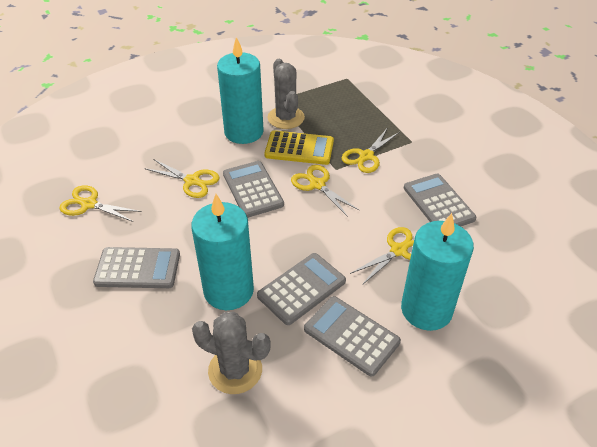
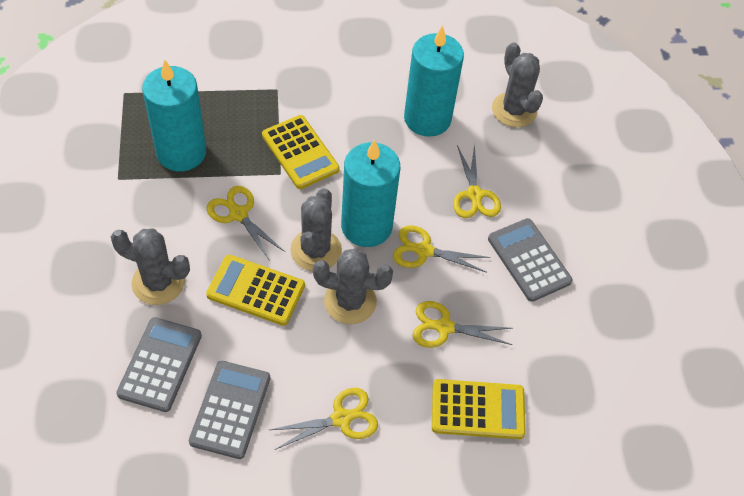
grey cactus: [192,312,271,394] [267,59,305,129] = 2 -> [111,229,190,305] [290,188,342,271] [313,249,393,324] [492,43,543,127] = 4
grey calculator: [93,247,180,288] [223,161,284,218] [257,253,346,325] [304,296,401,377] [404,174,476,226] = 5 -> [116,317,202,412] [189,361,270,459] [488,218,573,302] = 3
yellow calculator: [264,130,334,165] = 1 -> [206,255,305,326] [262,115,340,189] [432,379,526,439] = 3

